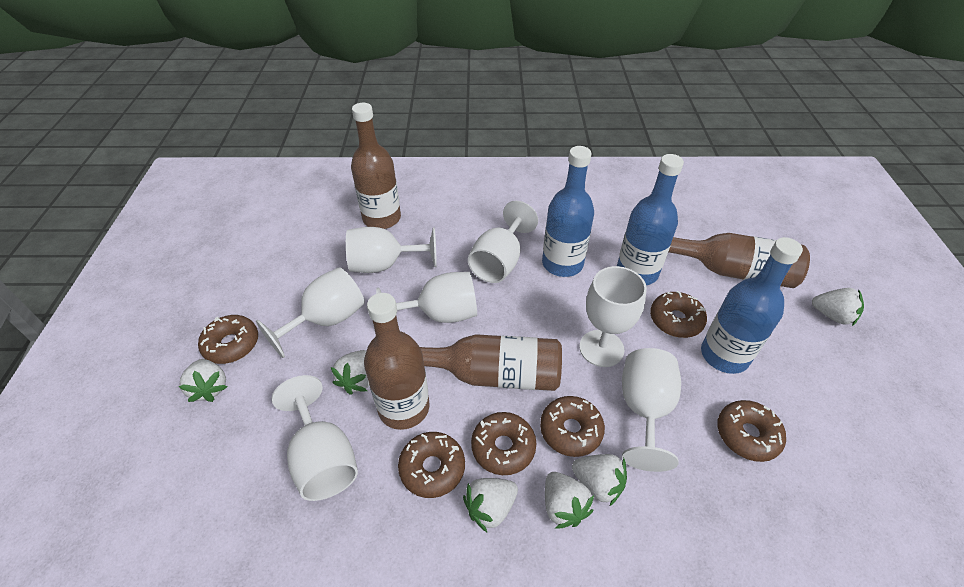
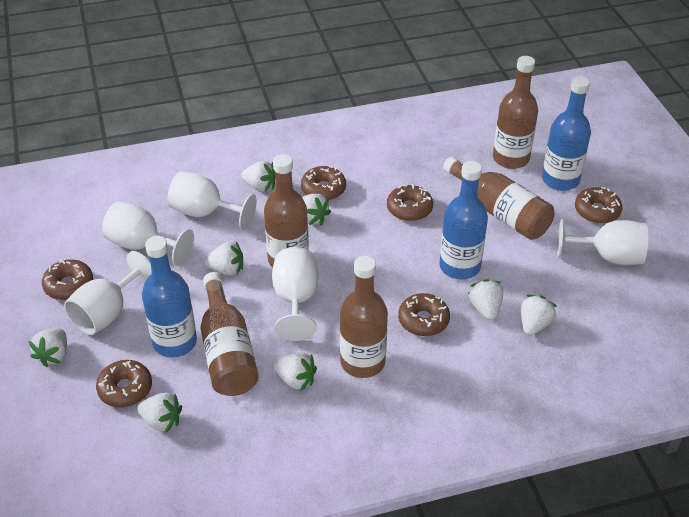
brown bottle: [351,103,401,229] [364,293,429,430] [420,334,562,391] [668,233,810,288] = 4 -> [200,272,259,396] [264,154,309,268] [340,256,388,378] [443,156,554,240] [493,56,538,169] = 5
white goblet: [256,267,365,358] [271,375,358,501] [346,227,437,273] [376,272,477,323] [468,201,538,283] [579,266,647,367] [622,348,681,472] = 7 -> [64,251,152,335] [102,201,194,266] [167,171,257,230] [272,247,318,341] [557,219,648,265] = 5
white strawberry: [179,359,227,402] [331,350,369,395] [463,478,518,532] [545,472,594,528] [572,454,627,507] [812,288,864,326] = 6 -> [28,328,67,367] [137,393,182,433] [204,242,243,275] [241,161,275,192] [274,353,317,391] [302,194,331,225] [468,279,503,320] [521,295,557,335] = 8

